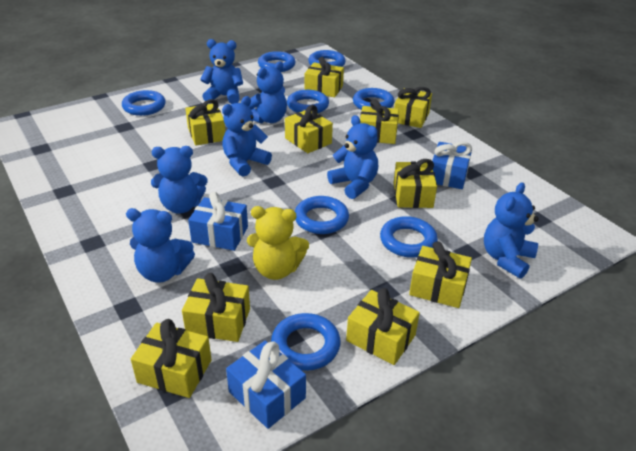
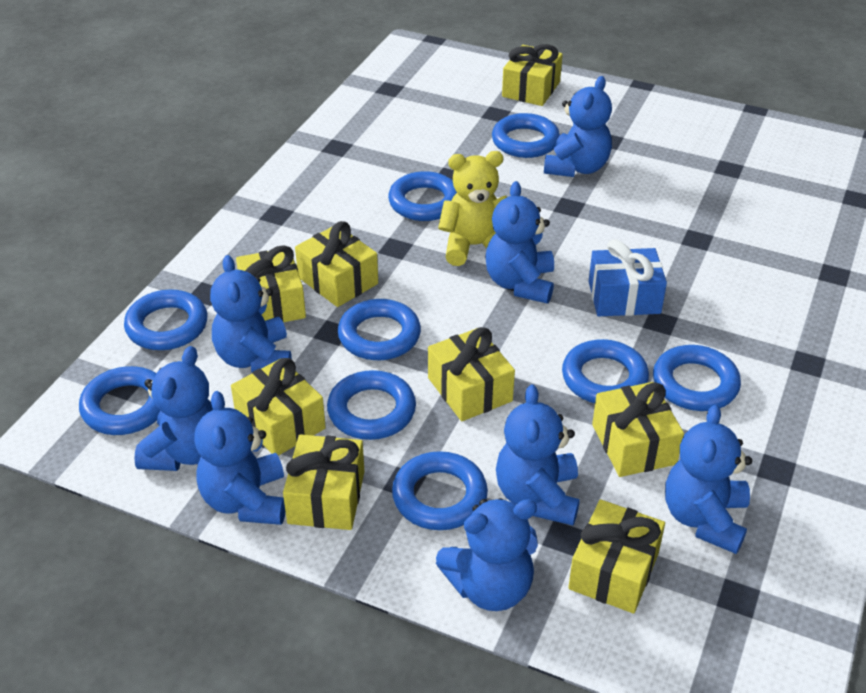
blue gift: [188,192,248,251] [226,341,306,429] [432,142,472,189] = 3 -> [588,240,667,317] = 1
blue ring: [122,90,166,116] [258,51,296,72] [271,313,340,371] [287,90,329,113] [295,196,349,234] [308,50,346,67] [353,88,395,110] [380,216,438,258] = 8 -> [79,366,160,435] [124,289,207,350] [327,370,416,440] [338,299,421,360] [388,171,457,221] [392,451,488,530] [492,113,560,158] [562,339,649,403] [653,345,741,411] = 9
blue teddy bear: [126,208,195,283] [151,146,208,214] [200,39,243,104] [222,96,272,177] [248,62,287,124] [327,115,378,199] [484,182,539,279] = 7 -> [134,346,213,471] [194,391,285,525] [210,255,292,372] [436,498,538,611] [485,181,554,303] [496,385,580,525] [544,76,612,177] [665,405,752,554] = 8
yellow gift: [131,319,212,398] [182,273,250,342] [185,99,225,145] [285,105,333,153] [304,57,344,97] [346,288,420,365] [360,99,399,144] [394,87,432,128] [394,159,437,208] [409,241,472,308] = 10 -> [231,358,326,456] [236,245,306,322] [283,434,364,530] [295,221,378,307] [428,327,515,421] [502,44,563,106] [568,499,665,613] [592,382,684,477] = 8

